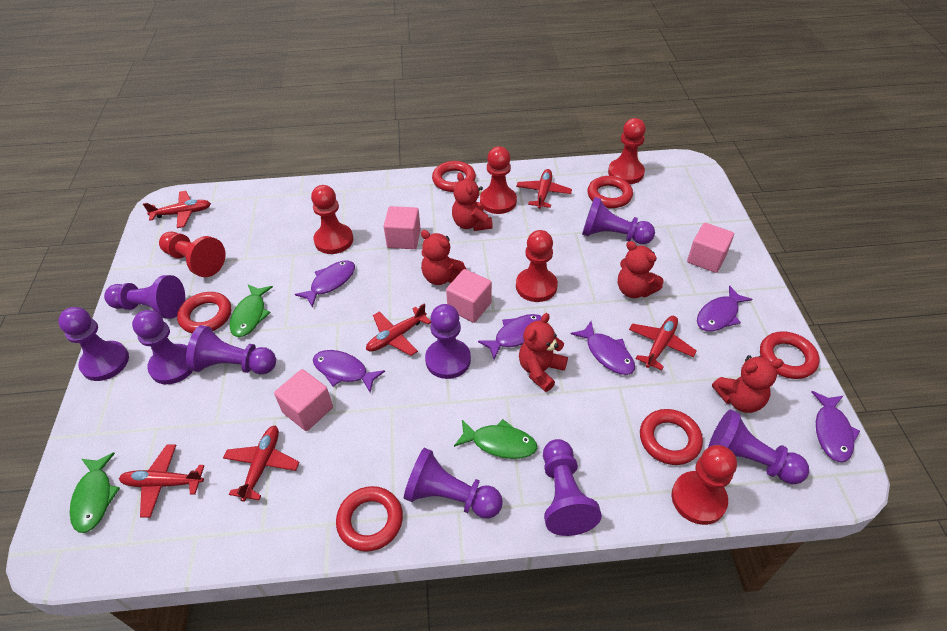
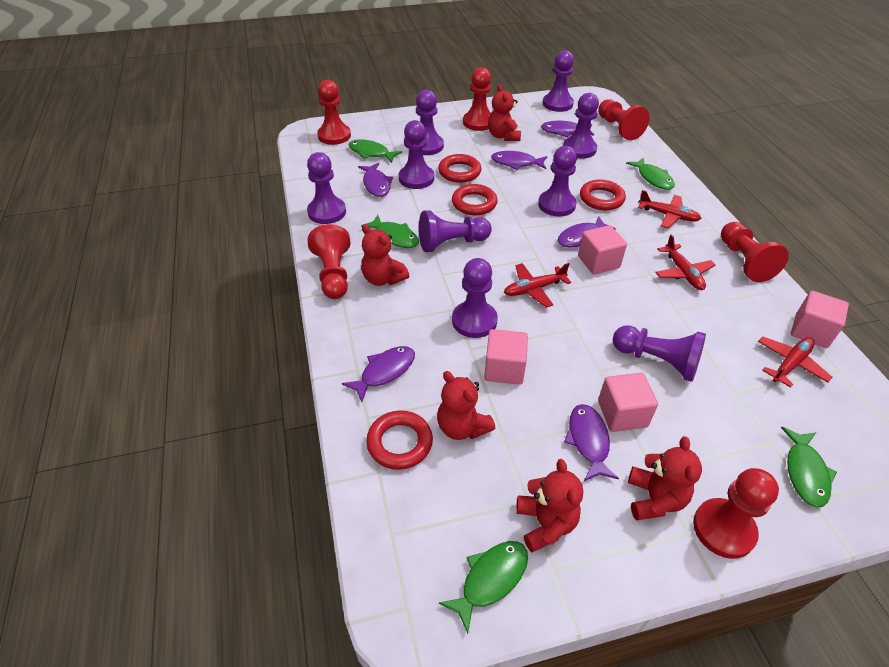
green fish: [70,452,120,533] [230,285,273,337] [454,419,537,459] = 3 -> [349,139,402,163] [361,215,419,248] [439,541,528,634] [626,157,675,190] [781,427,837,507] = 5
red plane: [119,444,205,518] [143,191,211,228] [223,426,299,502] [366,303,431,356] [516,169,572,209] [629,316,697,370] = 6 -> [504,263,571,308] [638,190,702,228] [655,234,716,290] [758,336,832,388] = 4
red ring: [177,292,231,333] [336,486,403,552] [432,161,476,192] [588,176,633,208] [640,409,703,465] [760,331,820,379] = 6 -> [366,410,433,470] [438,154,481,183] [452,184,498,215] [580,179,626,211] = 4

